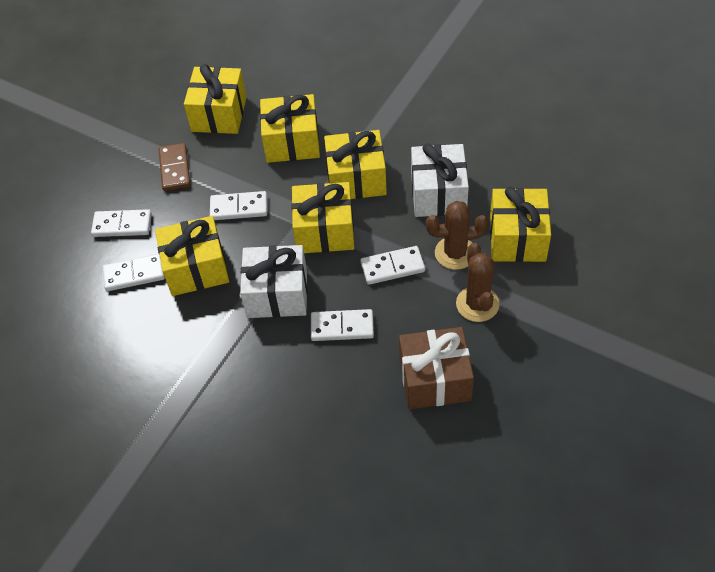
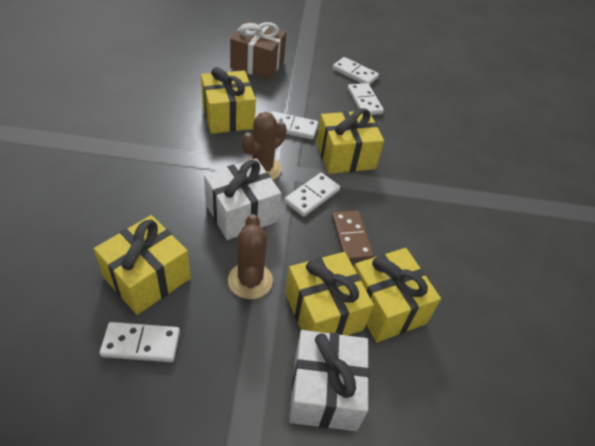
yellow gift: [155,216,229,296] [184,64,247,134] [260,94,320,163] [291,182,354,253] [324,130,387,199] [490,187,551,262] = 6 -> [94,215,191,315] [201,67,256,134] [285,252,374,336] [316,108,384,174] [354,248,441,343] = 5

